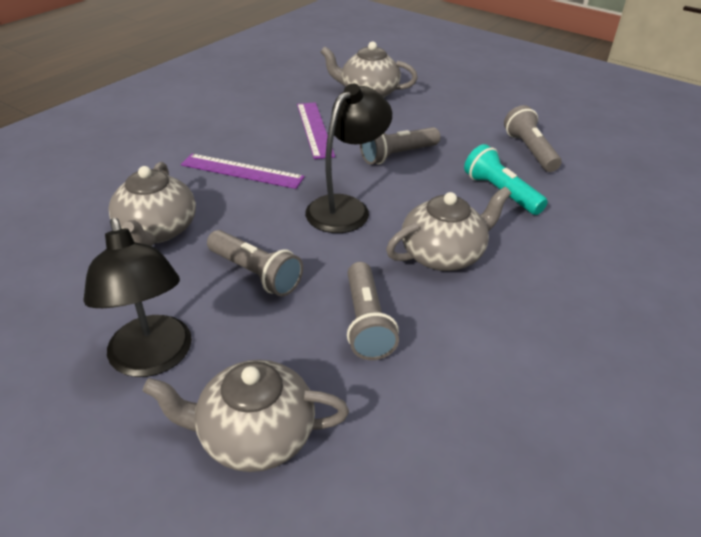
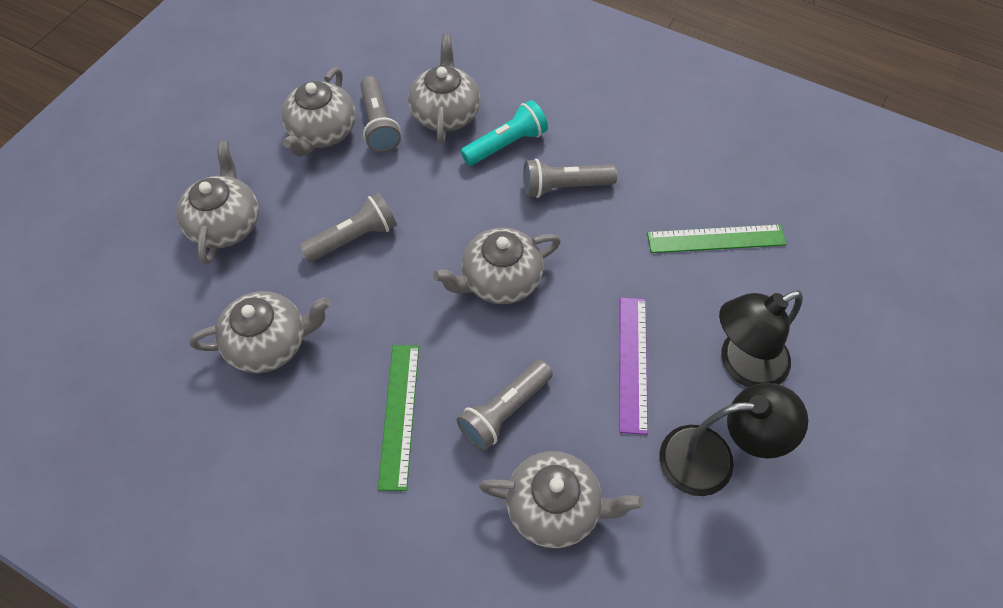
green ruler: none = 0 -> [378,345,419,491] [647,224,787,253] = 2
grey teapot: [109,162,196,246] [143,360,349,472] [321,41,418,98] [386,187,511,271] = 4 -> [176,140,259,265] [189,291,331,373] [281,67,356,157] [408,34,481,144] [433,228,561,304] [479,451,643,548] = 6
purple ruler: [181,154,304,189] [297,102,335,159] = 2 -> [619,297,648,435] = 1

